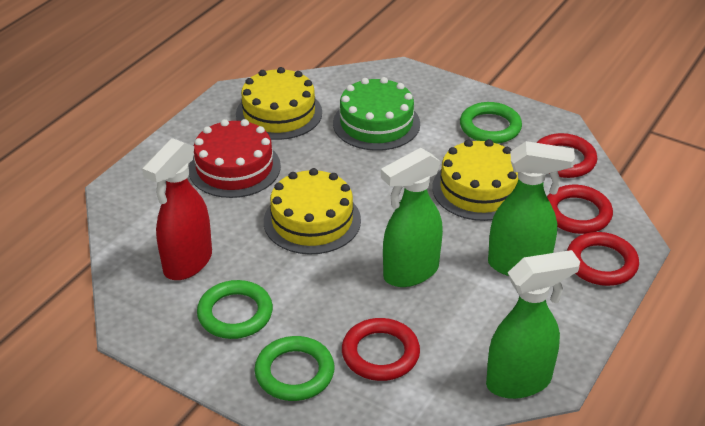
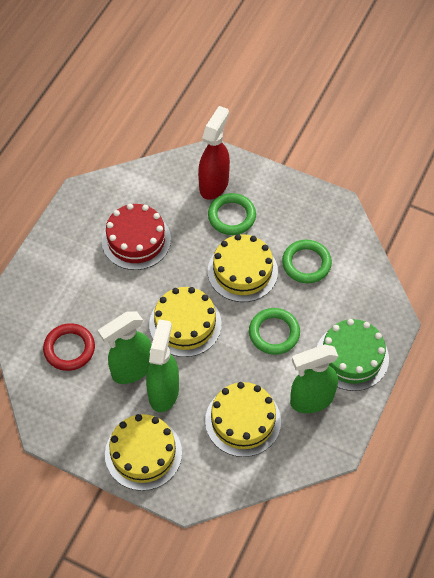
red ring: [342,318,420,381] [536,133,597,178] [547,185,613,234] [567,232,639,286] = 4 -> [43,323,95,371] = 1
yellow cake: [236,67,322,140] [264,168,361,254] [432,139,519,221] = 3 -> [105,414,182,491] [149,287,222,357] [205,382,281,457] [208,234,278,302] = 4

